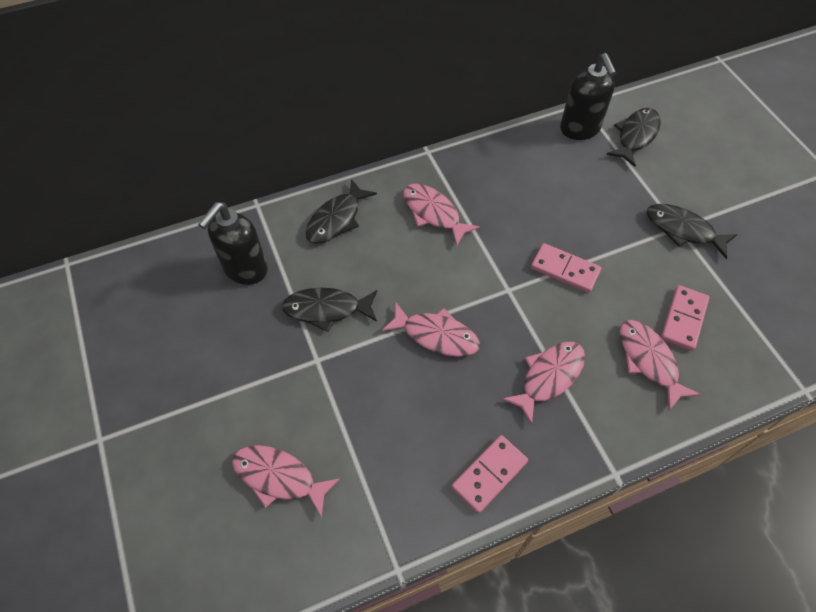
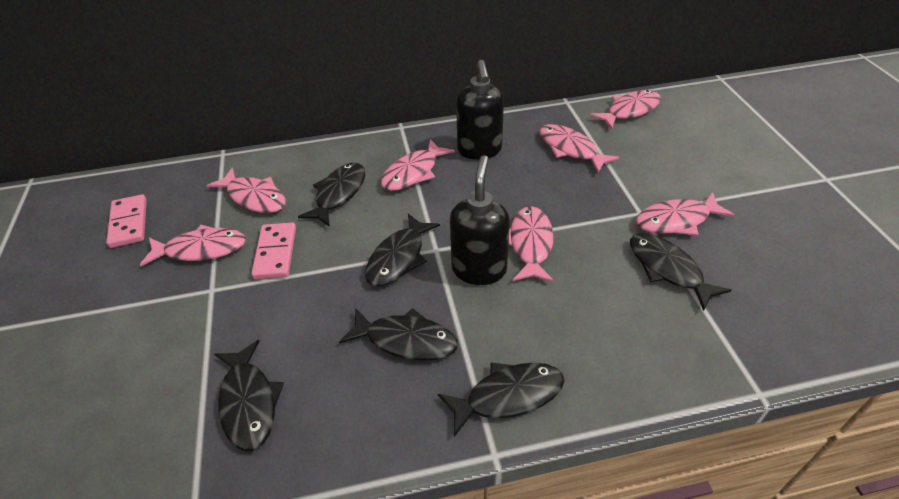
black fish: [282,288,377,332] [305,179,377,244] [606,108,661,167] [647,204,738,259] = 4 -> [214,340,284,451] [298,163,365,227] [339,308,458,361] [365,214,440,287] [438,363,564,437] [630,233,732,311] = 6
pink domino: [451,435,528,513] [531,243,601,293] [661,285,709,351] = 3 -> [106,194,147,248] [251,222,296,279] = 2
pink fish: [232,445,340,518] [381,302,480,357] [403,184,480,246] [501,342,585,425] [620,320,701,410] = 5 -> [140,225,246,266] [206,168,286,213] [381,139,455,191] [509,206,554,283] [540,124,619,173] [590,90,661,130] [636,192,735,236] = 7

